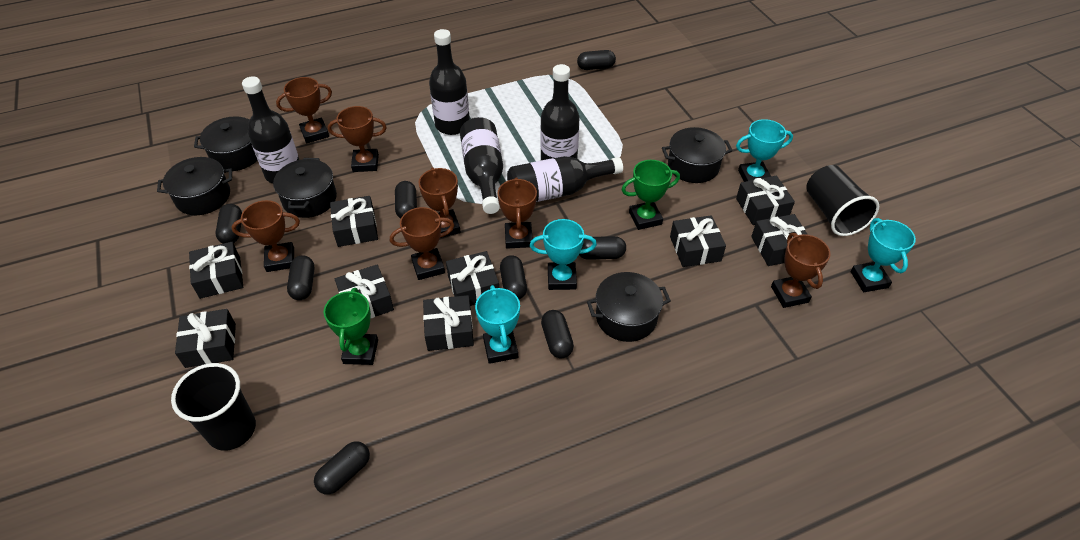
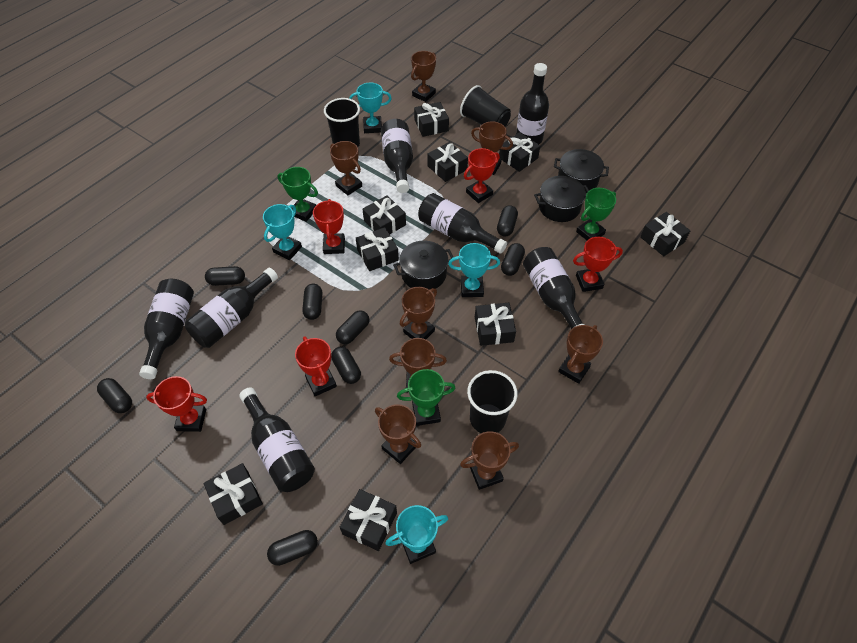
black bottle: [242,76,299,184] [429,29,470,135] [460,117,503,214] [507,156,623,202] [541,64,579,160] = 5 -> [139,279,194,379] [185,268,278,348] [239,387,315,492] [381,119,413,193] [418,193,507,254] [516,63,549,144] [523,247,585,329] = 7
black cup: [171,363,256,451] [806,165,879,236] = 2 -> [324,98,360,147] [460,85,511,127] [467,370,517,433] = 3
black pot: [157,157,232,215] [194,116,257,171] [273,158,337,218] [587,272,671,342] [662,127,732,183] = 5 -> [393,241,453,290] [534,176,589,222] [554,149,609,193] = 3
brown trophy: [232,200,300,272] [276,77,332,143] [328,106,387,172] [390,207,454,280] [419,168,461,238] [497,177,537,248] [771,233,831,308] = 7 -> [330,141,362,195] [375,404,421,464] [389,338,447,393] [400,287,437,339] [411,51,436,102] [460,431,519,490] [471,121,513,175] [558,325,603,384] = 8
green trophy: [323,288,378,365] [621,160,680,230] = 2 -> [278,167,318,222] [397,369,455,426] [576,188,616,240] = 3
red trophy: none = 0 -> [146,376,207,432] [295,336,337,396] [313,199,345,254] [464,148,500,203] [573,237,623,292] = 5

